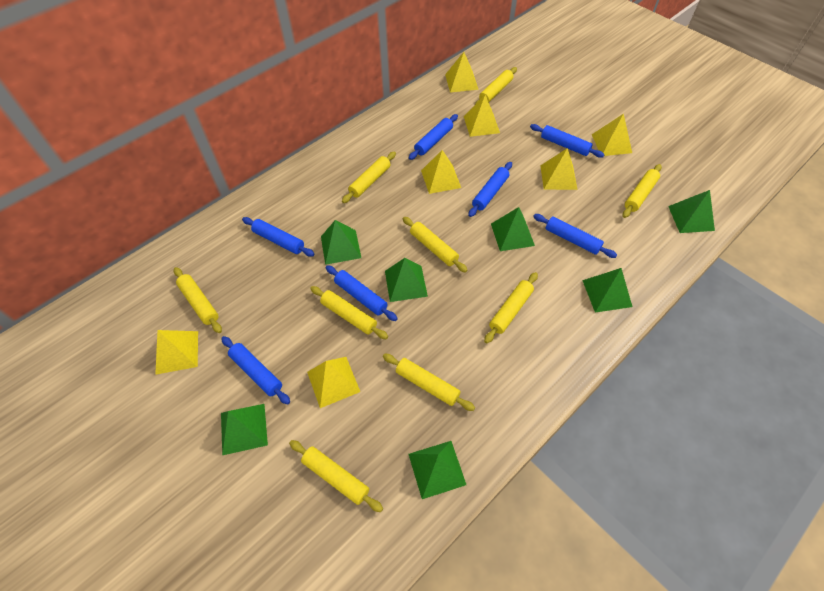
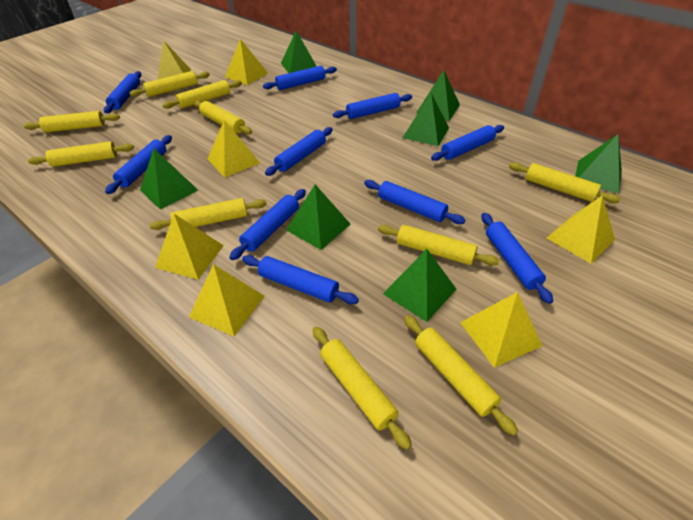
blue rolling pin: [221,336,290,404] [242,217,314,257] [326,265,398,321] [409,114,458,160] [468,162,512,217] [530,124,605,158] [533,214,617,258] = 7 -> [104,71,141,113] [105,135,172,194] [229,189,306,260] [242,255,359,304] [263,66,337,90] [265,127,333,176] [333,93,412,119] [364,180,465,224] [431,125,504,161] [482,213,553,304] = 10
yellow rolling pin: [174,267,222,333] [289,440,383,512] [310,286,388,339] [342,152,396,203] [383,354,475,411] [403,217,468,273] [475,67,517,104] [484,272,538,343] [623,164,662,218] = 9 -> [24,111,120,132] [28,141,134,167] [130,71,210,97] [150,198,267,230] [163,80,242,109] [194,101,252,135] [312,327,412,450] [378,225,499,266] [404,315,518,436] [509,162,620,203] = 10

